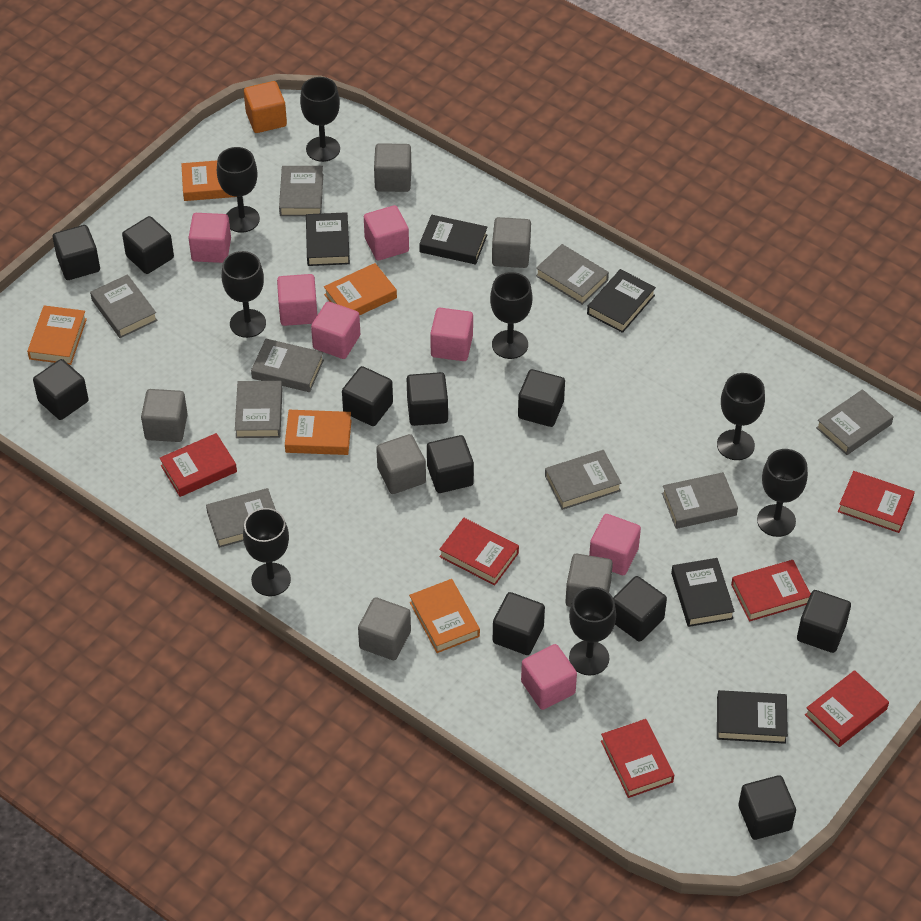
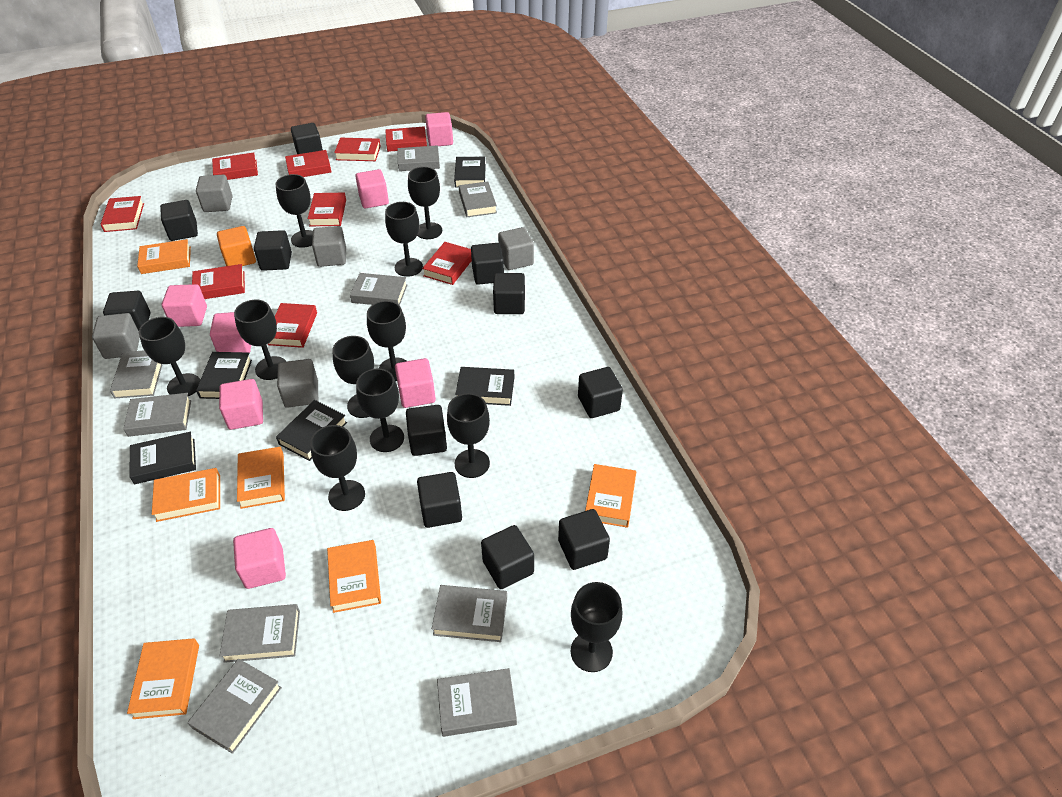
black goblet: [217,147,260,233] [222,251,266,338] [243,508,291,596] [300,77,340,162] [490,272,532,359] [569,587,616,675] [717,373,765,460] [757,449,808,537] = 8 -> [139,317,200,396] [234,300,286,380] [276,174,313,248] [310,425,365,511] [332,336,374,418] [356,369,404,452] [367,301,407,381] [385,202,423,277] [408,167,442,239] [447,393,490,478] [571,582,622,672] = 11
grey cube: [141,389,188,442] [358,597,411,660] [374,143,411,192] [376,434,426,494] [492,217,531,268] [565,554,613,607] = 6 -> [92,313,140,359] [196,175,233,212] [277,359,318,408] [312,226,346,267] [498,227,534,270] = 5
orange book: [27,305,87,365] [181,160,235,201] [285,410,352,455] [324,263,397,316] [409,579,480,653] = 5 -> [127,638,199,719] [137,239,191,274] [152,468,220,522] [237,447,285,509] [327,540,381,613] [585,464,636,528] = 6
red book: [160,433,237,497] [439,518,519,586] [601,719,674,798] [731,560,811,621] [805,670,889,747] [838,471,915,533] = 6 -> [101,196,144,232] [192,264,245,299] [212,152,258,180] [268,303,317,348] [285,150,332,177] [308,193,346,226] [334,138,381,161] [385,126,427,152] [422,242,472,285] = 9

